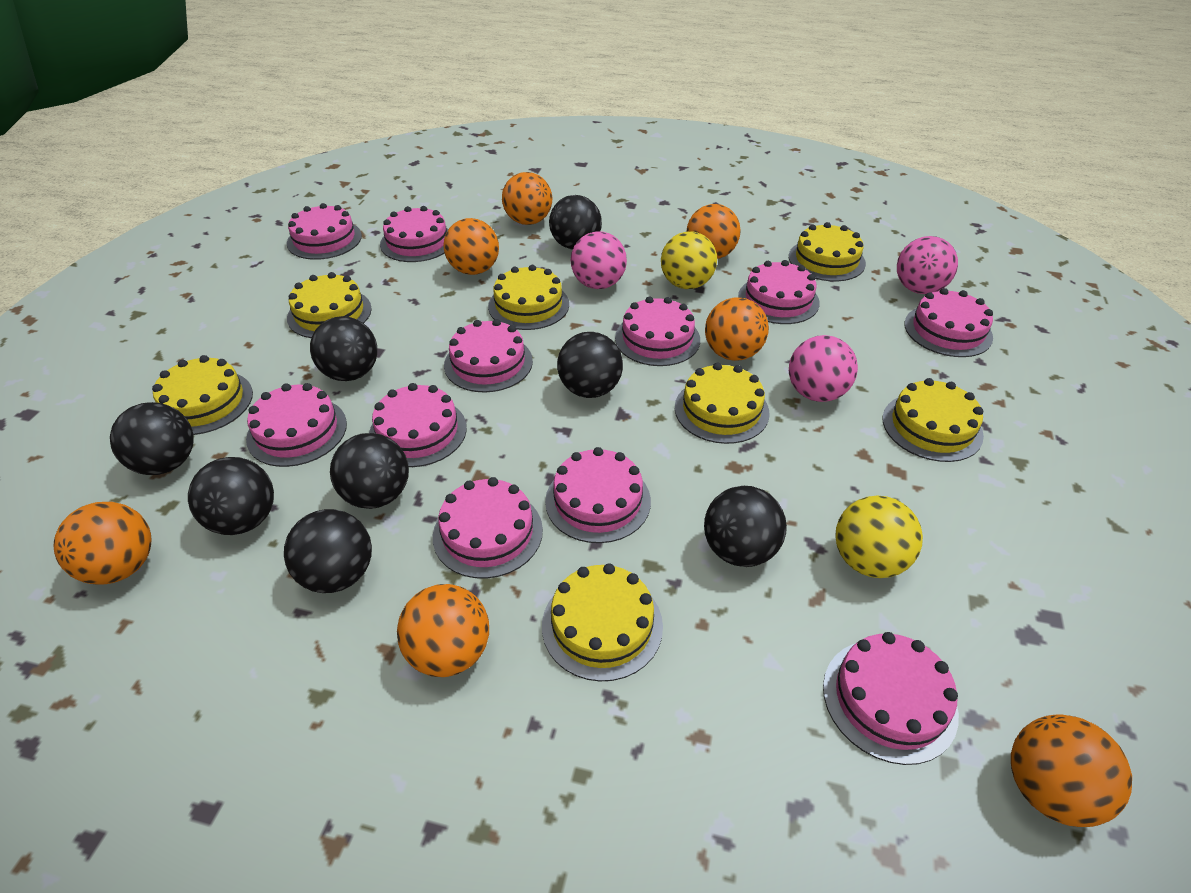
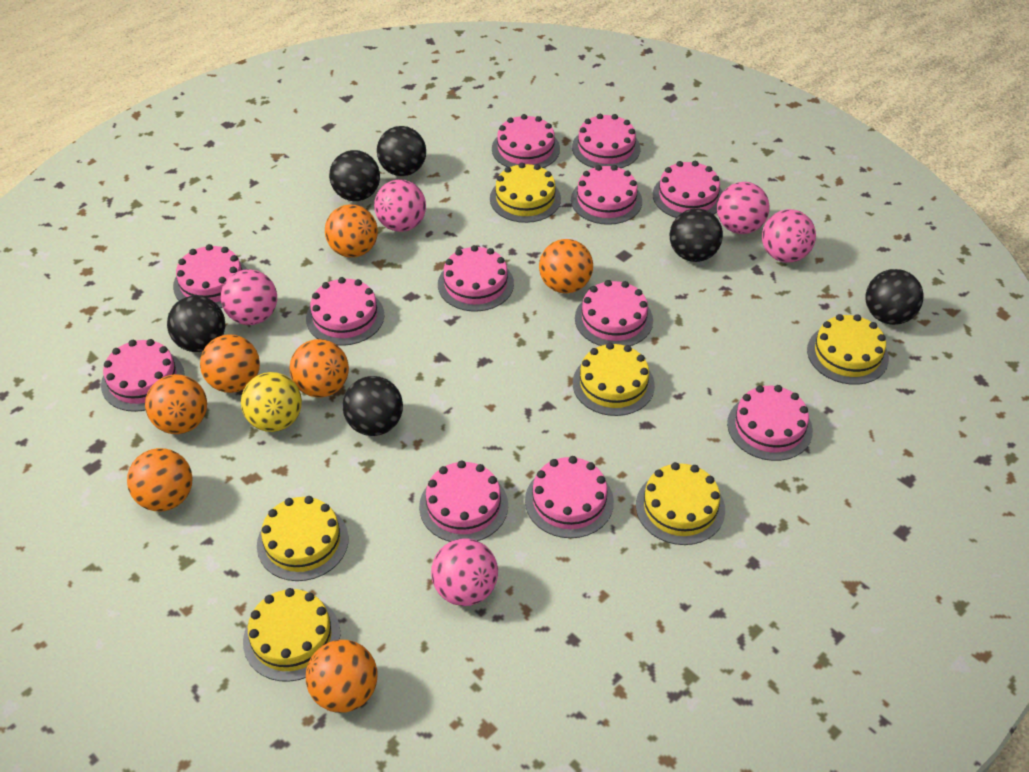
black ball: [110,402,194,475] [188,457,274,535] [284,509,372,593] [310,316,377,381] [330,433,409,509] [549,195,602,249] [557,332,623,398] [704,486,787,567] = 8 -> [167,296,225,352] [329,150,380,201] [343,376,403,436] [377,126,426,176] [669,208,723,262] [866,269,923,325] = 6
pink ball: [571,231,627,289] [789,335,858,402] [897,236,958,294] = 3 -> [221,269,277,325] [374,180,426,232] [431,539,498,606] [717,182,770,234] [762,209,816,263] = 5
pink cake: [246,383,347,467] [287,203,362,260] [369,383,467,467] [380,206,448,262] [433,477,543,579] [444,319,533,392] [545,447,651,543] [615,296,700,366] [738,260,820,324] [823,632,959,765] [905,288,993,357] = 11 -> [101,339,185,412] [173,244,247,308] [306,277,384,346] [419,460,508,542] [438,245,514,311] [492,114,560,168] [525,456,614,538] [571,165,642,225] [572,114,641,168] [575,280,653,346] [653,161,723,218] [727,385,813,461] = 12
yellow ball: [661,231,717,289] [835,496,923,578] = 2 -> [241,372,302,432] = 1
yellow cake: [152,355,253,435] [287,272,372,338] [488,265,569,330] [542,563,663,681] [675,363,769,444] [789,222,866,281] [883,378,984,462] = 7 -> [243,588,340,682] [257,496,349,581] [490,162,561,223] [573,342,655,416] [636,462,725,545] [807,314,889,385] = 6

